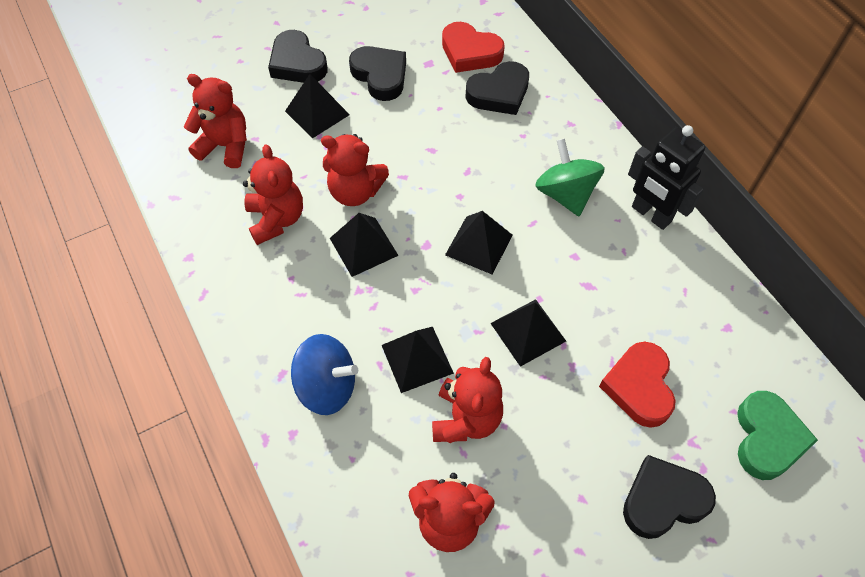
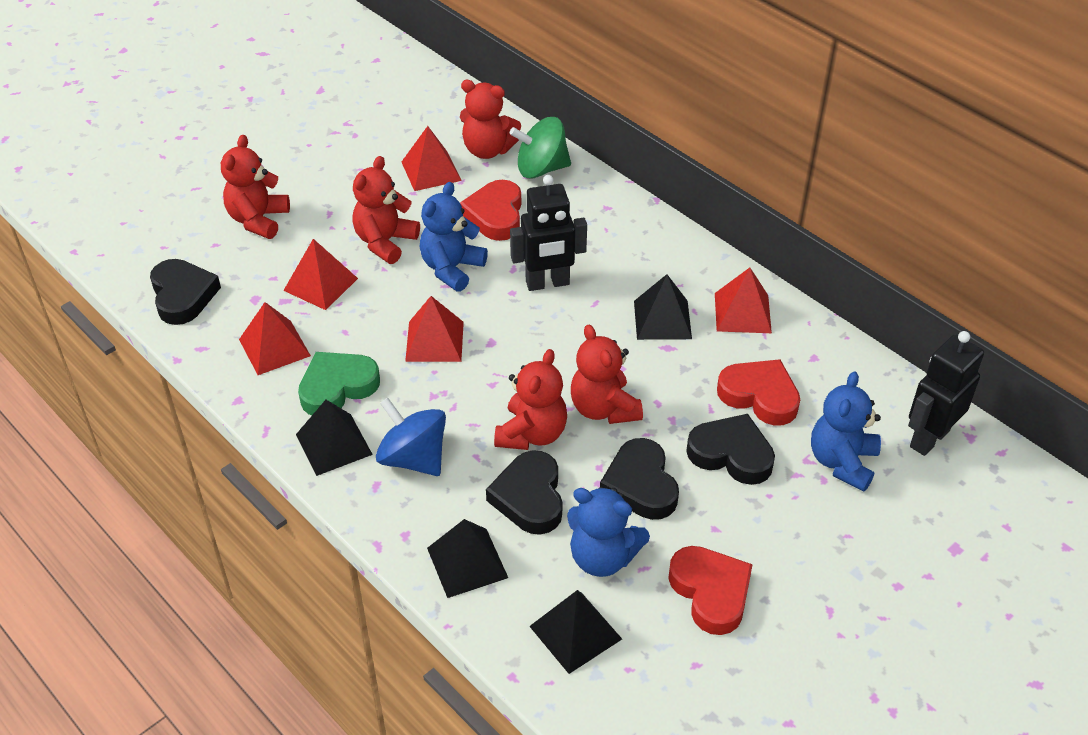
black pyramid: [285,74,350,138] [330,213,399,277] [382,327,454,393] [445,211,513,274] [491,299,566,367] = 5 -> [296,400,373,476] [427,519,508,598] [529,590,622,674] [634,274,692,340] = 4
black robot: [628,125,705,230] = 1 -> [510,175,587,291] [908,331,984,456] = 2
blue teddy bear: none = 0 -> [420,182,488,292] [567,487,650,577] [811,371,881,492] = 3
red heart: [442,22,505,73] [599,342,676,428] = 2 -> [460,180,521,241] [668,546,753,635] [717,359,800,426] = 3
red pyramid: none = 0 -> [239,302,311,375] [283,239,358,310] [402,126,462,191] [405,296,464,362] [715,268,772,333] = 5

